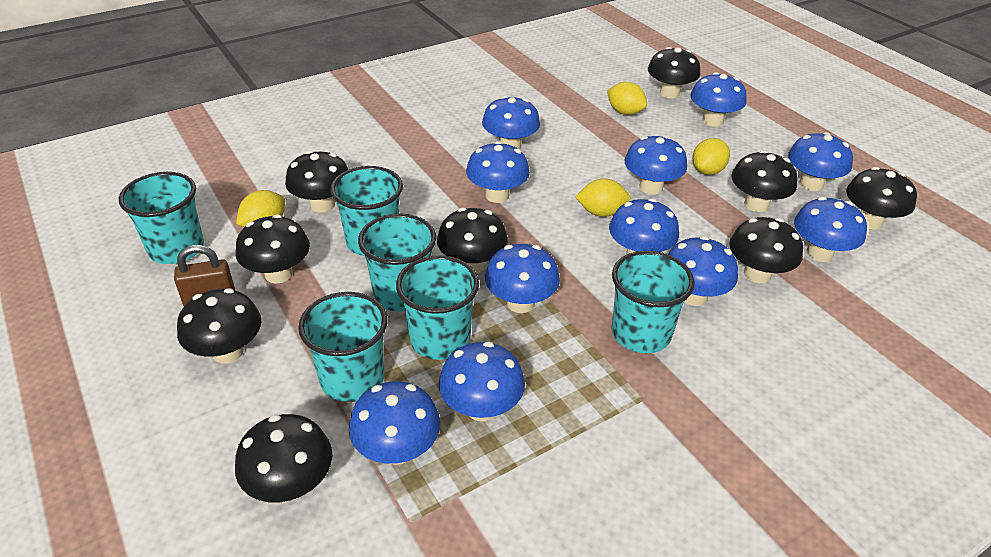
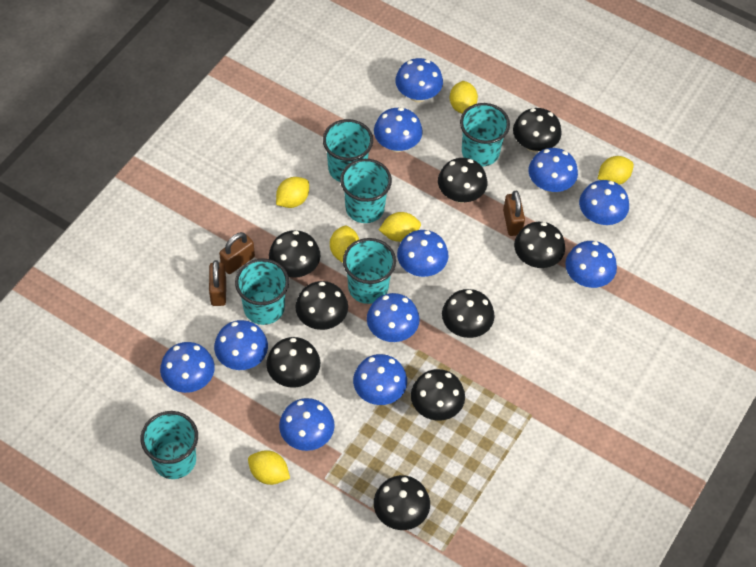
brown padlock: [174,245,235,306] = 1 -> [209,260,226,306] [219,232,255,274] [503,191,525,236] = 3
yellow lemon: [236,190,285,227] [575,178,630,217] [607,82,647,115] [692,138,730,175] = 4 -> [248,450,290,485] [276,177,309,208] [330,226,359,263] [379,212,421,242] [450,81,478,114] [598,156,634,185] = 6

